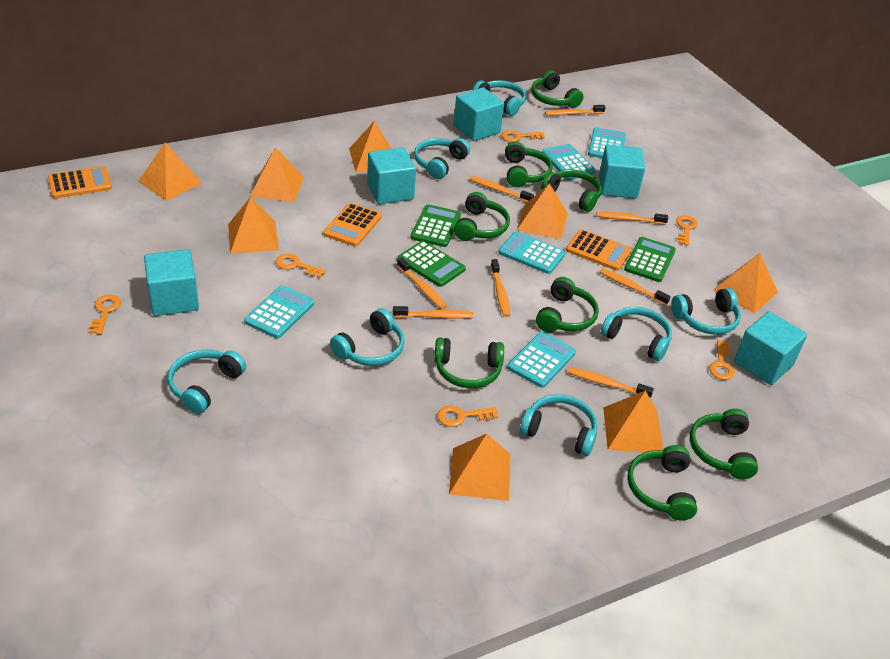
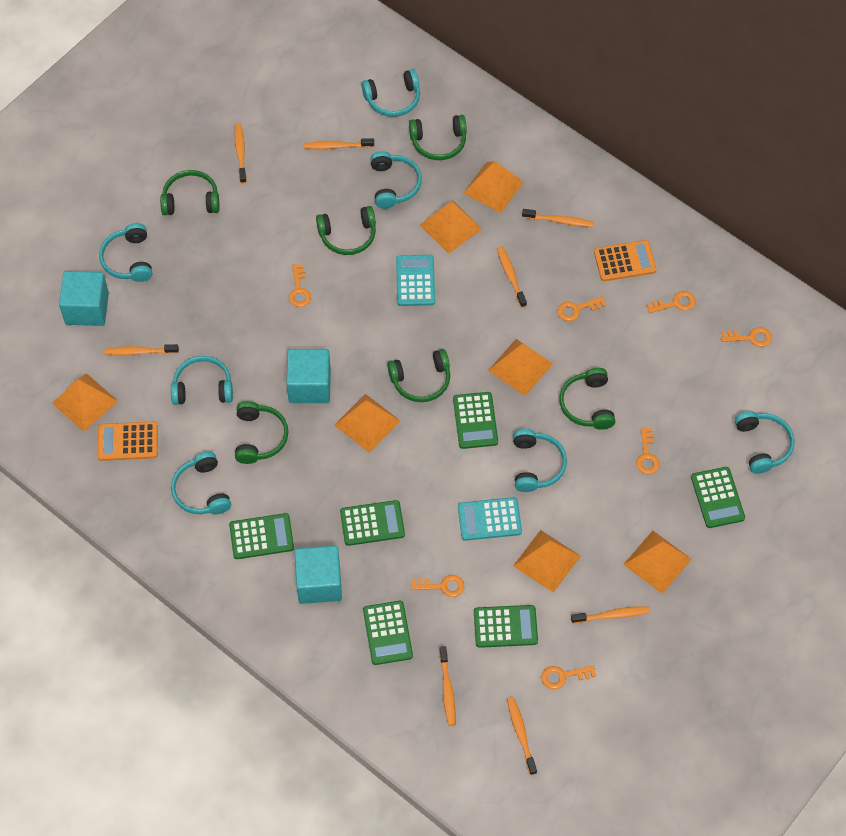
green calculator: [398,241,466,287] [411,204,461,247] [624,237,676,282] = 3 -> [229,513,294,559] [340,500,405,546] [363,601,413,665] [453,392,498,449] [474,605,538,648] [691,467,745,528] = 6
green headphones: [434,337,504,388] [454,192,510,241] [505,142,553,187] [531,70,583,108] [536,277,599,332] [541,169,602,212] [627,445,697,520] [690,409,758,479] = 8 -> [160,170,220,215] [235,401,288,464] [316,206,376,255] [387,349,450,402] [409,115,467,160] [559,368,615,430] = 6
orange calculator: [48,166,112,199] [323,203,382,246] [566,229,632,271] = 3 -> [97,421,158,461] [594,240,657,281] = 2
orange key: [89,295,121,334] [276,253,326,278] [438,405,498,427] [502,130,545,142] [676,216,698,246] [709,340,735,380] = 6 -> [289,264,311,307] [411,575,465,597] [541,665,596,689] [557,296,606,321] [636,427,659,474] [646,291,696,313] [721,327,772,347] = 7
orange pyramid: [138,143,202,201] [228,197,279,253] [250,147,304,202] [349,121,391,172] [449,434,510,501] [517,183,568,239] [603,390,663,452] [713,253,778,313] = 8 -> [52,373,118,432] [334,394,400,453] [420,201,482,254] [463,161,524,213] [488,339,553,396] [513,530,581,593] [623,531,691,594] = 7
turquoise calculator: [244,286,314,338] [498,232,565,274] [507,332,576,388] [542,144,596,180] [588,127,626,158] = 5 -> [396,255,435,306] [458,497,522,541] = 2
turquoise cube: [144,249,199,316] [367,147,416,204] [454,87,504,141] [599,144,645,198] [734,311,807,385] = 5 -> [59,271,109,326] [286,349,331,403] [294,546,342,604] = 3

